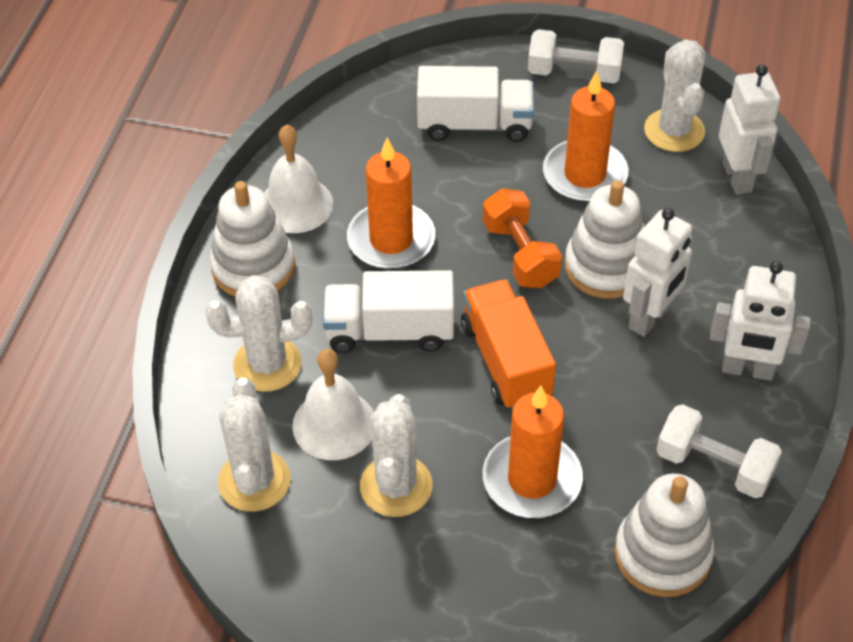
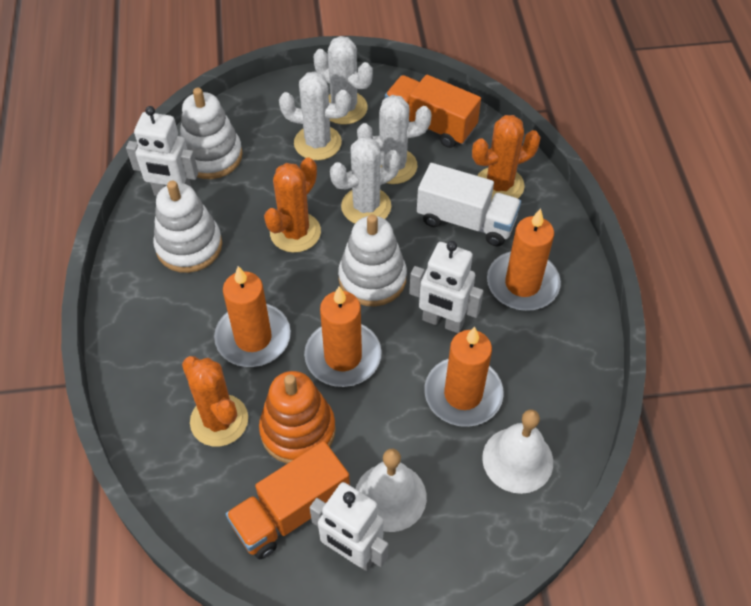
orange cactus: none = 0 -> [182,356,248,447] [264,158,321,253] [472,115,541,201] = 3
orange candle: [347,138,435,269] [483,386,583,518] [543,71,629,202] = 3 -> [214,266,291,367] [304,286,382,387] [424,327,504,427] [487,208,561,311] = 4
orange dumbbell: [483,188,562,288] = 1 -> none = 0
orange stacking toy: none = 0 -> [259,371,336,464] = 1
orange truck: [461,279,556,410] = 1 -> [226,441,350,559] [385,75,481,148] = 2
white dumbbell: [528,29,624,83] [656,404,782,498] = 2 -> none = 0
white truck: [323,270,454,353] [417,66,534,142] = 2 -> [417,163,521,246] = 1

